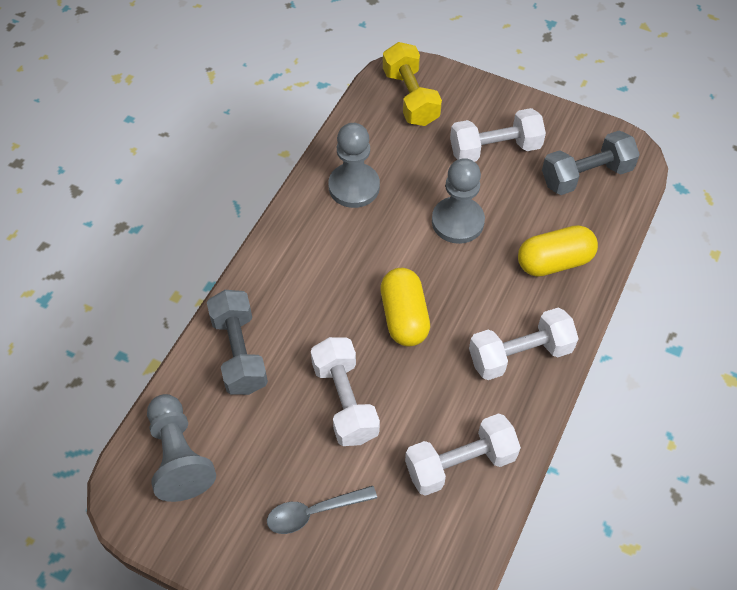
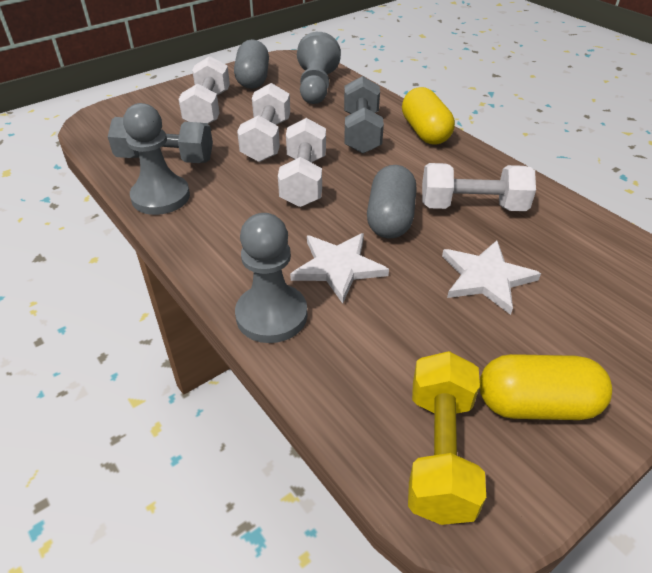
grey capsule: none = 0 -> [234,39,269,89] [367,165,417,238] = 2
grey spoon: [267,486,377,534] = 1 -> none = 0
white star: none = 0 -> [290,233,389,304] [442,241,541,315] = 2

